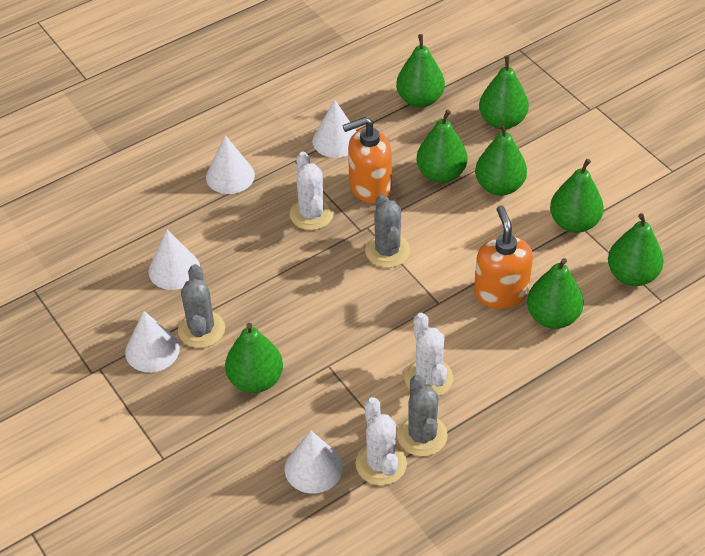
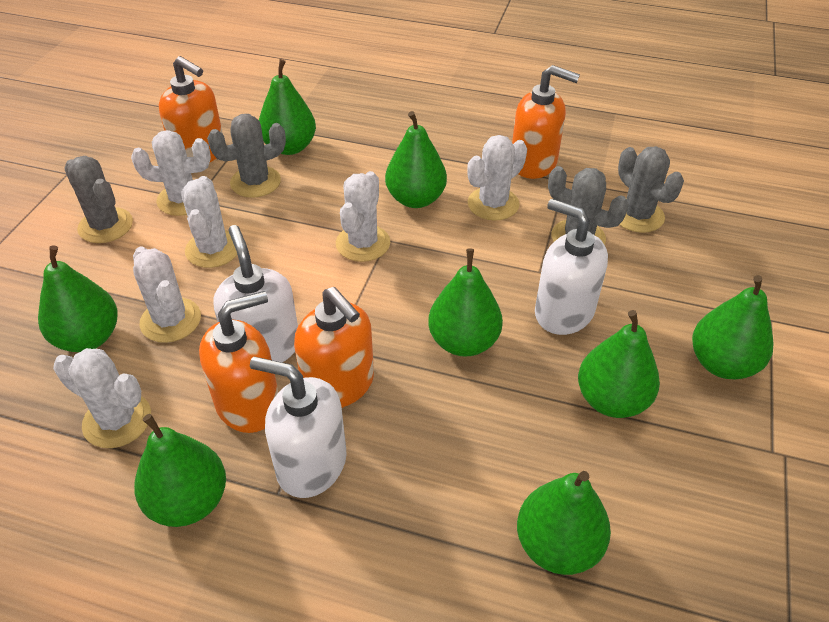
grey cactus: [178,264,225,348] [365,194,410,268] [397,375,448,456] = 3 -> [64,156,133,243] [207,114,286,198] [548,166,629,245] [618,146,684,233] = 4
orange soap dispenser: [342,117,392,203] [474,205,533,309] = 2 -> [159,56,223,162] [199,291,278,433] [294,287,374,408] [512,65,580,179] = 4
white cactus: [290,152,334,230] [356,397,407,485] [404,313,453,396] = 3 -> [53,348,151,448] [131,130,211,216] [133,247,201,343] [181,176,237,268] [336,171,390,262] [467,135,527,220] = 6
white cone: [125,311,180,372] [148,230,200,290] [206,135,255,194] [285,431,343,493] [312,100,357,158] = 5 -> none = 0
white soap dispenser: none = 0 -> [213,225,298,362] [250,357,346,498] [535,199,608,335] = 3

